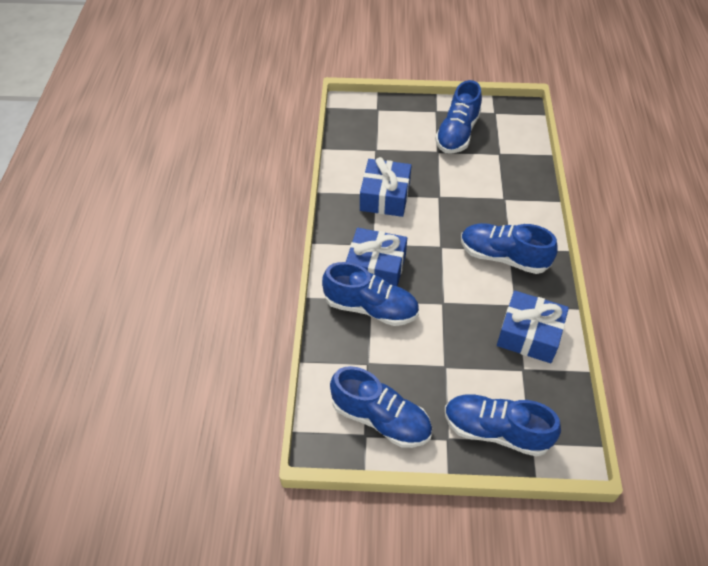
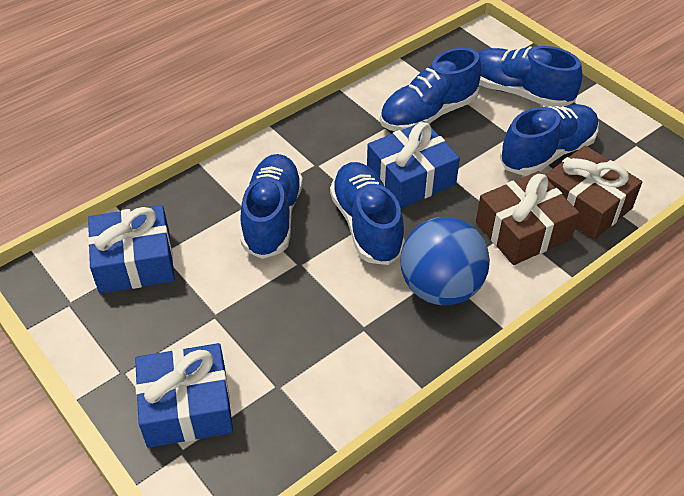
blue ball: none = 0 -> [400,217,490,305] = 1
brown gift: none = 0 -> [476,171,579,265] [545,145,642,240] = 2

